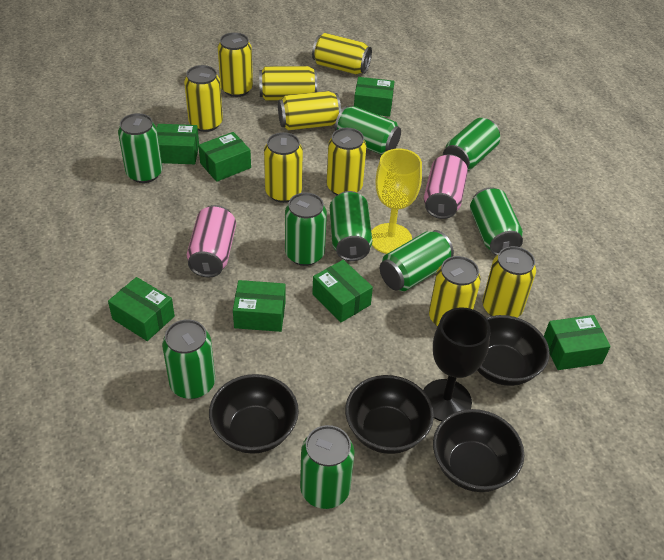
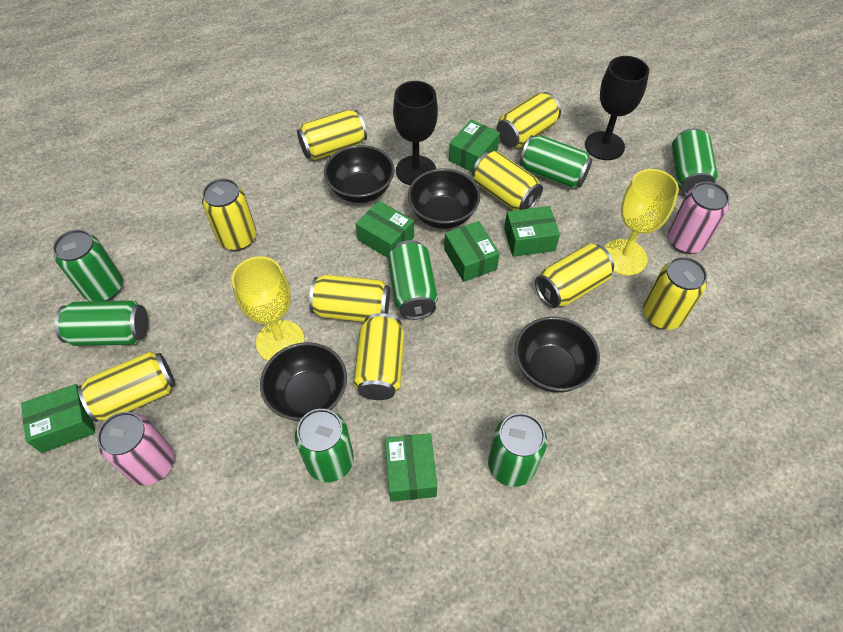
black goblet: [423,307,491,421] = 1 -> [393,81,438,185] [585,56,649,160] = 2
green box: [108,277,175,341] [157,124,199,164] [198,132,251,182] [233,280,286,332] [312,260,373,322] [354,77,395,117] [544,315,611,370] = 7 -> [21,384,95,453] [356,201,414,258] [385,433,437,502] [444,221,500,282] [449,120,500,172] [504,206,560,257] = 6
green can: [118,113,162,183] [162,319,215,399] [285,193,327,266] [300,425,354,509] [330,191,372,261] [335,106,401,155] [380,230,454,291] [443,118,500,171] [470,187,523,255] = 9 -> [53,229,123,301] [55,300,148,346] [295,409,354,482] [388,240,438,320] [488,413,547,487] [519,135,592,189] [672,128,718,195] = 7
yellow goblet: [371,148,422,254] = 1 -> [232,256,305,361] [604,169,679,276] = 2

